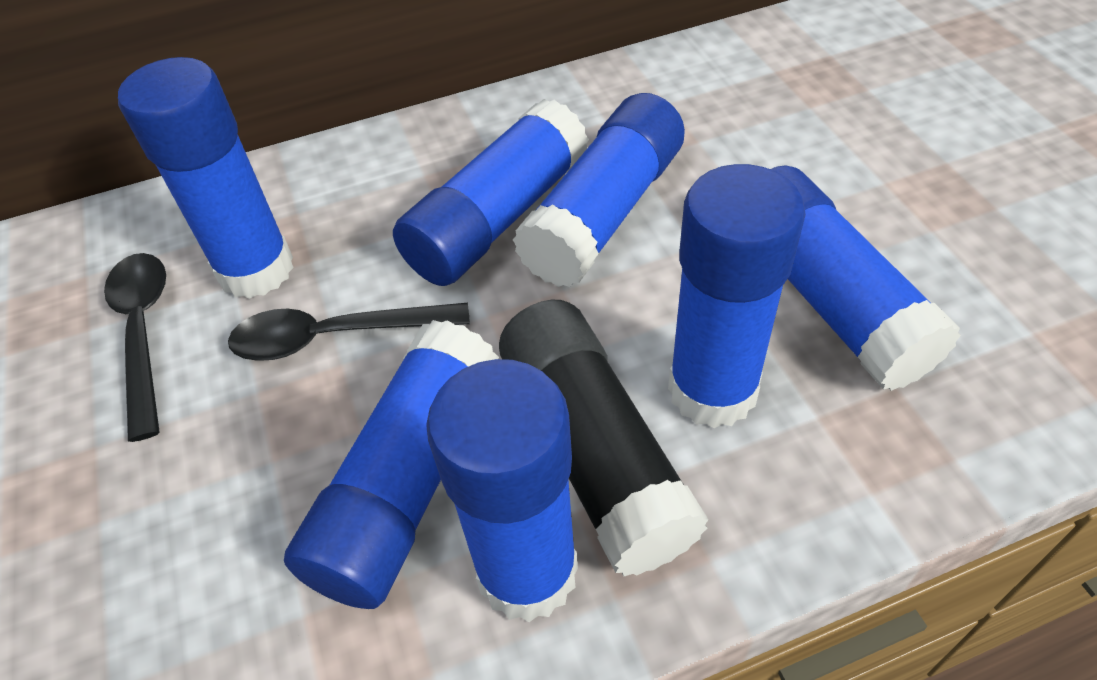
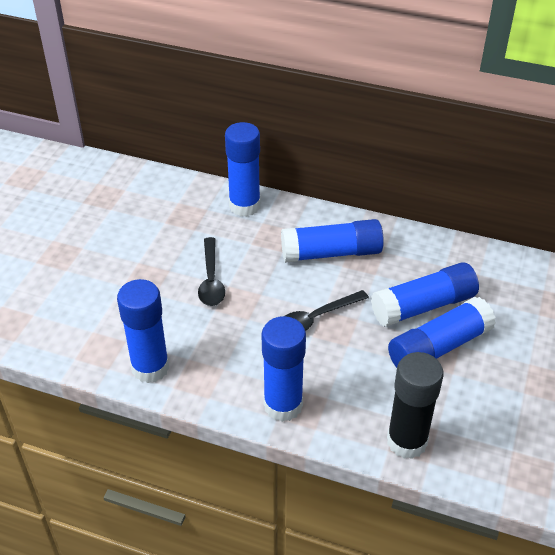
blue glue stick: [118,57,294,299] [284,320,499,609] [393,99,589,286] [426,359,578,622] [513,93,685,287] [668,164,806,428] [770,165,961,391] = 7 -> [117,279,169,383] [225,122,261,217] [261,316,306,422] [281,219,384,263] [371,262,479,327] [388,297,496,368] = 6

